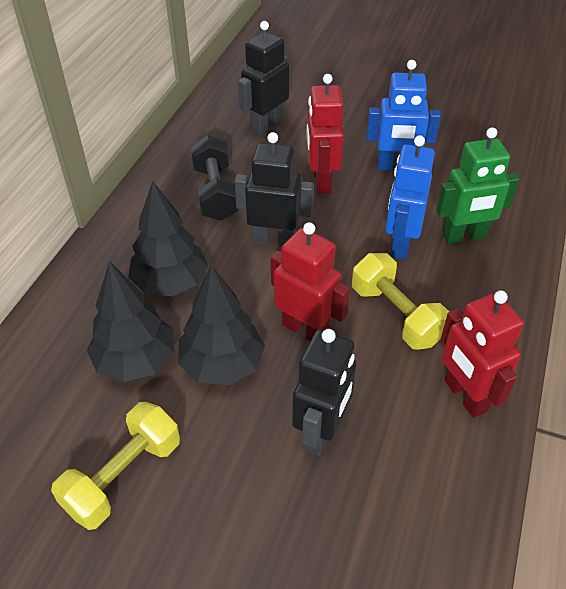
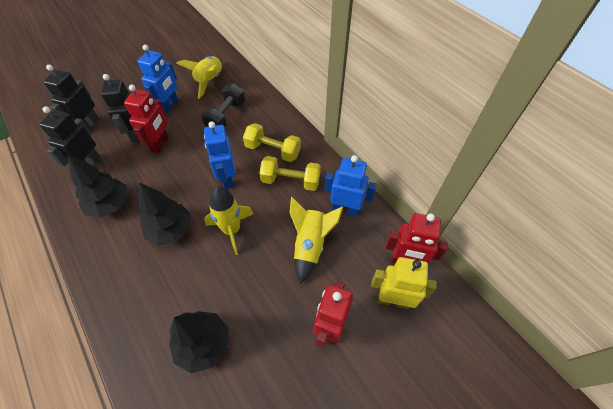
blue robot: [366,60,441,171] [386,135,435,259] = 2 -> [137,45,178,114] [204,121,236,189] [324,155,377,216] = 3
green robot: [436,127,519,244] = 1 -> none = 0
yellow robot: none = 0 -> [371,257,437,309] = 1
yellow rocket: none = 0 -> [176,56,223,99] [204,186,253,255] [289,197,343,284] = 3

